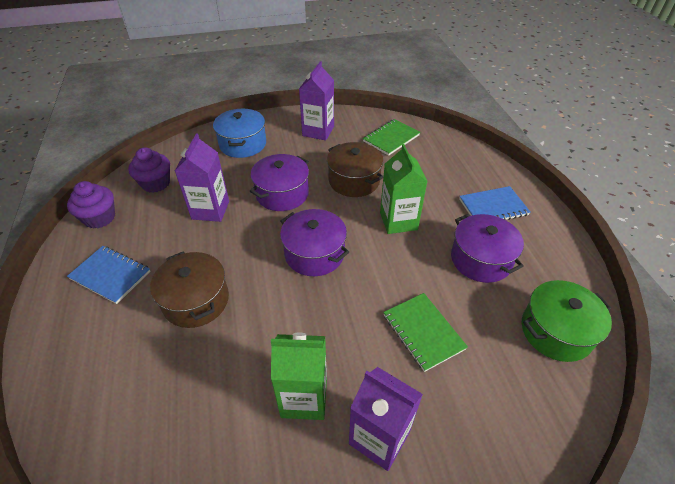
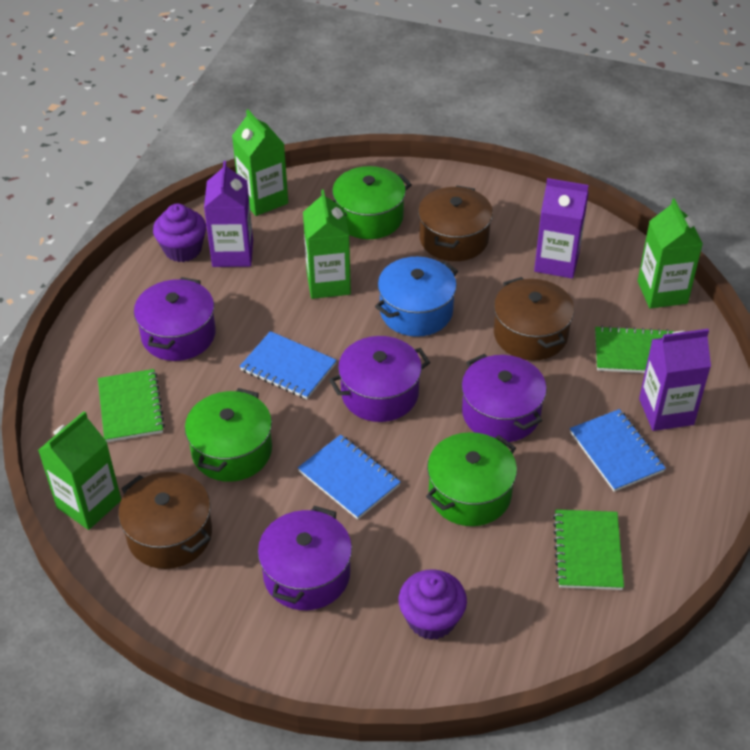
blue notebook: [67,246,151,304] [459,186,531,220] = 2 -> [239,331,337,399] [298,435,401,520] [570,409,666,492] = 3
brown pot: [150,251,229,328] [327,142,383,197] = 2 -> [118,472,212,569] [418,186,493,261] [494,277,574,361] = 3
green carton: [271,333,327,420] [380,144,428,234] = 2 -> [38,411,121,530] [232,109,288,216] [303,189,351,299] [638,198,703,308] = 4
green notebook: [363,119,420,156] [383,293,468,372] = 2 -> [98,369,165,442] [553,509,624,590] [595,326,674,373] = 3
green pot: [522,280,612,362] = 1 -> [185,388,272,482] [332,166,412,239] [426,432,517,526] = 3
purple pot: [250,154,309,211] [280,209,349,276] [451,214,524,283] = 3 -> [134,277,216,361] [258,506,352,610] [329,336,430,422] [461,354,547,442] = 4

